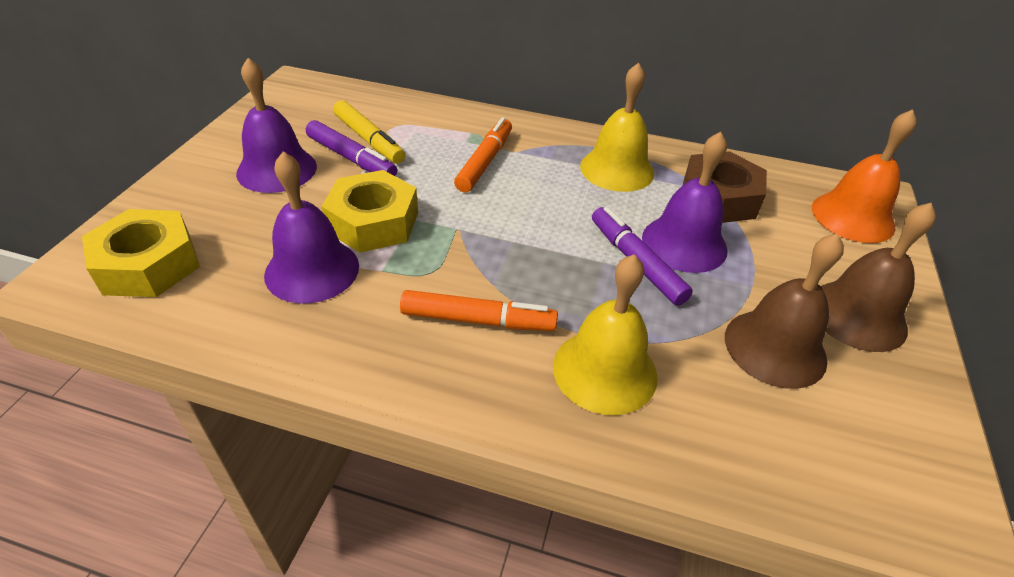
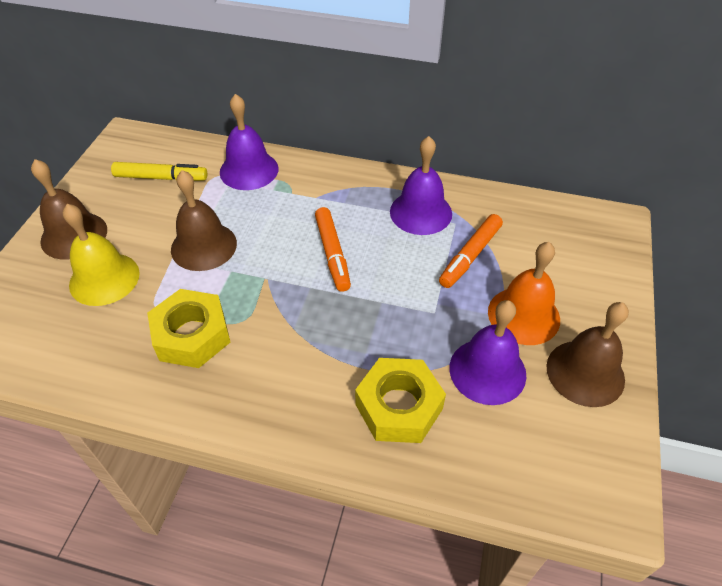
brown bell: [725,233,844,389] [820,203,936,352] = 2 -> [31,159,107,260] [171,170,237,271] [546,302,629,407] = 3
brown nut: [683,151,767,223] = 1 -> none = 0
purple marker: [306,120,397,176] [592,207,693,306] = 2 -> none = 0
yellow bell: [553,254,658,415] [580,63,654,192] = 2 -> [63,204,140,306] = 1

